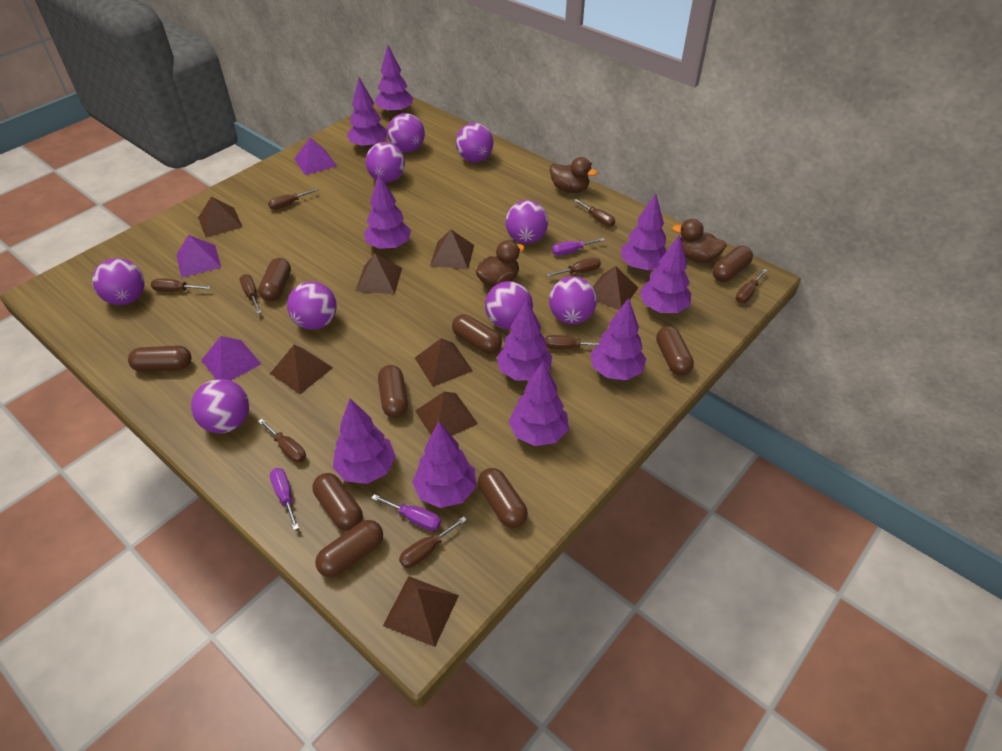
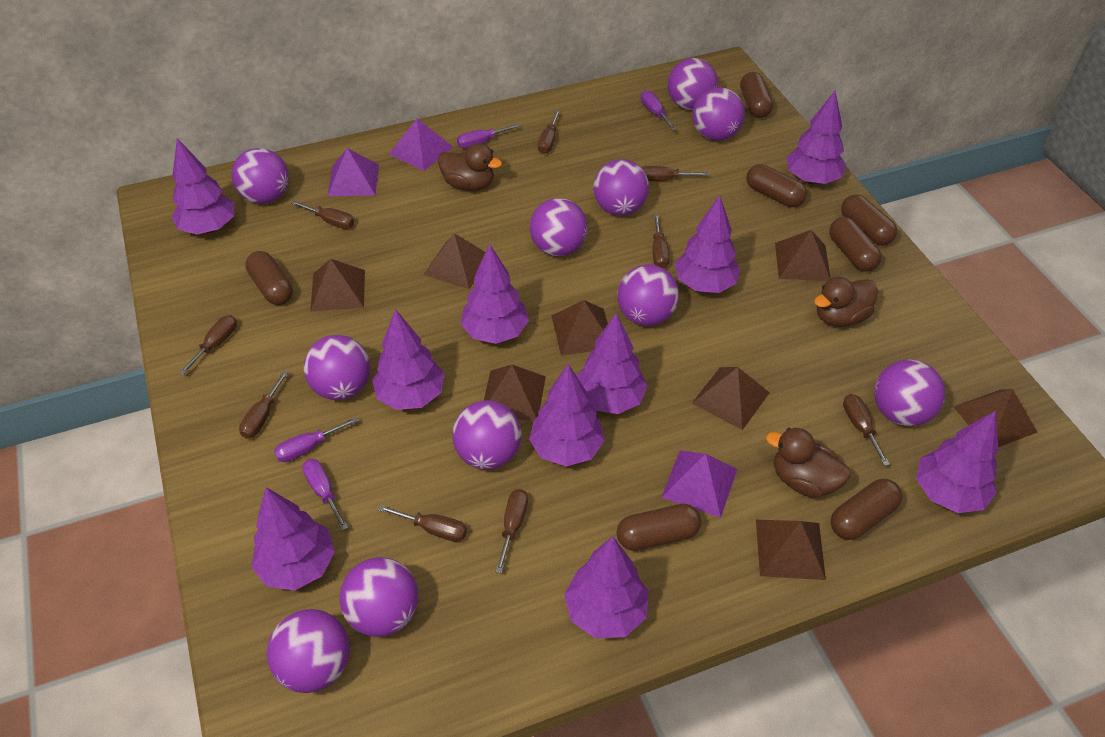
brown capsule: [128,345,192,372] [258,258,291,302] [313,473,363,531] [315,520,383,578] [378,365,408,418] [452,314,502,354] [478,468,528,528] [656,326,694,376] [712,246,753,282] = 9 -> [245,251,293,305] [617,504,701,551] [740,72,773,118] [746,164,807,207] [829,217,882,272] [831,479,902,540] [841,194,897,246] = 7
purple ball: [92,258,144,305] [191,379,249,433] [287,281,337,330] [366,142,405,183] [387,113,425,152] [456,123,493,162] [485,281,533,329] [505,200,548,244] [549,276,597,324] = 9 -> [232,148,289,204] [267,609,350,693] [304,335,370,400] [340,557,418,637] [452,400,521,470] [530,198,588,256] [593,159,649,216] [617,264,679,326] [667,58,718,110] [692,87,745,141] [874,359,945,426] = 11
purple screwdriver: [270,468,299,530] [372,494,441,531] [552,238,605,256] = 3 -> [274,417,358,462] [302,459,348,530] [457,124,520,148] [641,90,677,131] = 4

